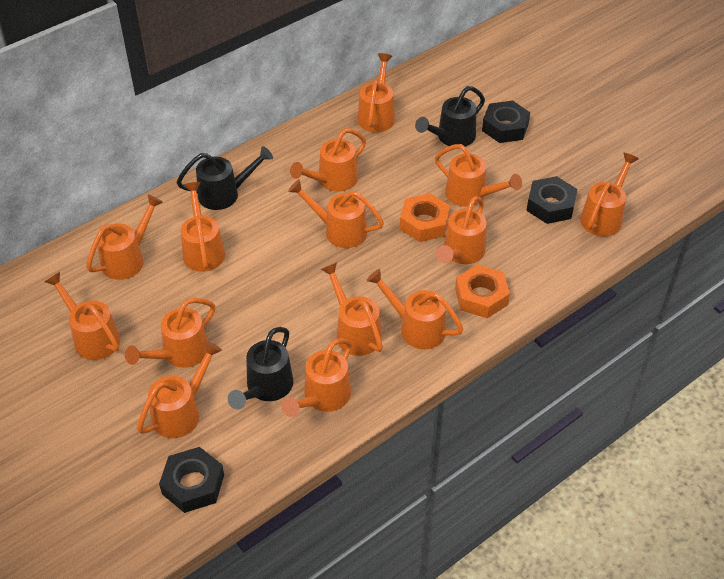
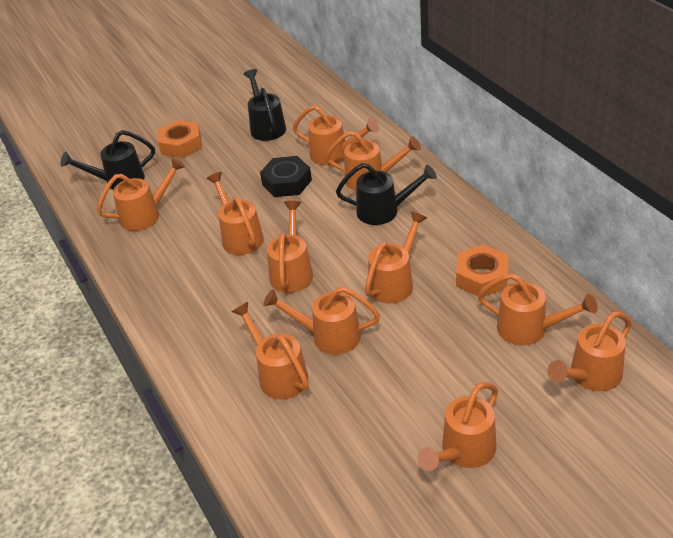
black nut: [159,447,224,513] [482,101,530,143] [526,176,577,224] = 3 -> [260,156,312,197] = 1
orange watering can: [45,272,120,360] [86,194,163,280] [125,298,215,368] [137,341,222,438] [181,182,225,272] [281,338,352,417] [288,179,384,248] [290,128,366,192] [321,262,383,356] [357,53,395,132] [366,269,464,349] [435,144,522,207] [436,196,486,264] [580,153,639,236] = 14 -> [97,157,185,231] [206,172,264,255] [232,302,309,399] [263,287,380,355] [267,201,313,293] [293,105,379,165] [325,131,421,191] [365,211,427,304] [417,382,498,471] [478,273,598,345] [547,311,632,391] = 11

